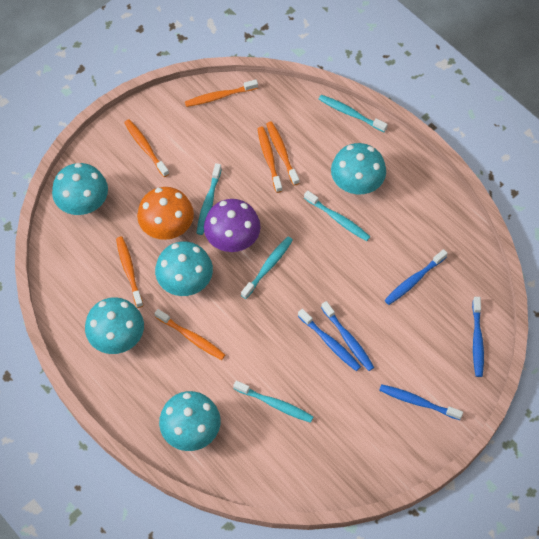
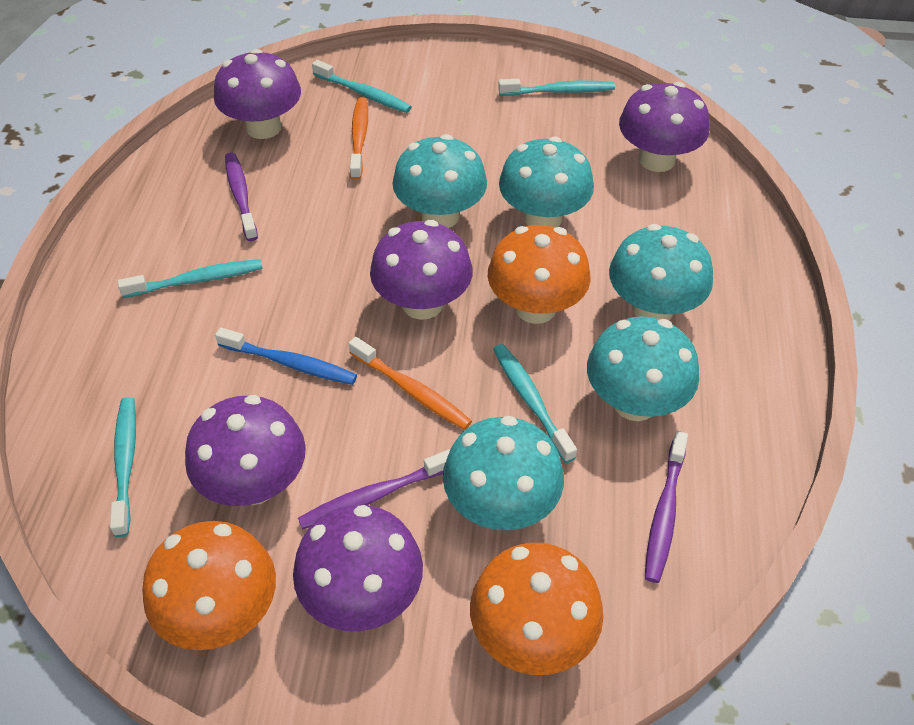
blue toothbrush: [298,309,361,371] [321,301,374,371] [379,384,463,420] [385,249,448,305] [472,297,484,377] = 5 -> [215,328,357,385] = 1
orange mushroom: [137,187,194,240] = 1 -> [142,521,276,650] [470,543,603,675] [488,225,591,324] = 3
orange toothbrush: [116,237,144,308] [124,120,169,177] [154,309,225,360] [185,80,258,107] [257,127,282,193] [266,122,299,186] = 6 -> [349,337,472,430] [350,97,368,180] = 2
purple mushroom: [204,199,261,252] = 1 -> [185,395,306,506] [214,49,301,139] [293,505,423,631] [370,220,473,320] [619,82,709,172] = 5
purple toothbrush: none = 0 -> [225,152,258,241] [298,449,450,530] [645,431,688,583] = 3

